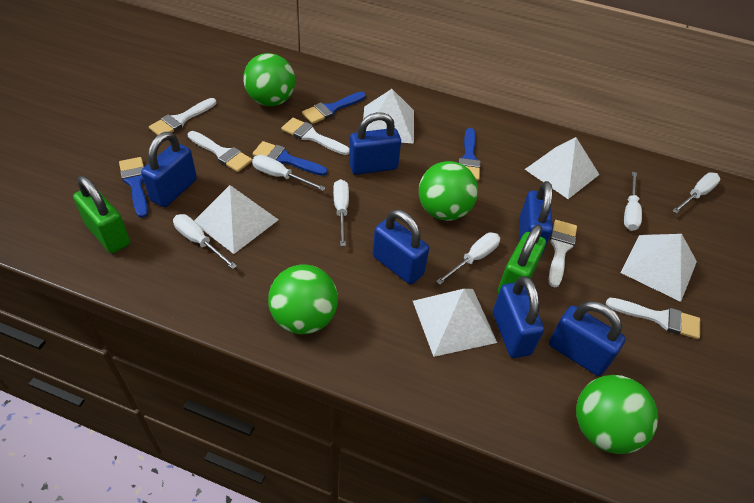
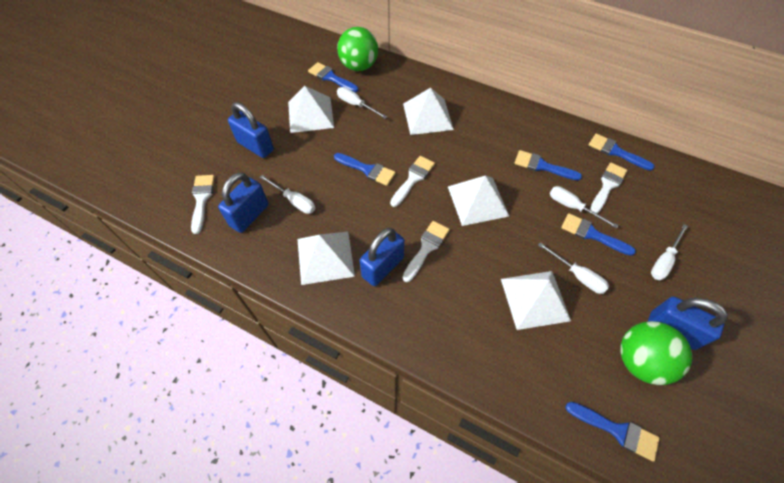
blue brush: [119,157,148,218] [252,141,328,176] [302,91,366,124] [458,128,481,181] = 4 -> [308,62,358,92] [334,153,396,186] [514,150,582,181] [561,213,636,256] [566,402,660,461] [589,133,655,171] = 6
blue padlock: [141,132,197,207] [349,112,401,175] [373,209,429,284] [493,276,544,358] [519,181,553,256] [549,301,626,376] = 6 -> [218,172,268,233] [228,102,274,158] [360,228,405,286] [648,296,728,350] = 4
green ball: [243,53,295,106] [268,264,338,334] [419,161,478,221] [576,375,658,454] = 4 -> [337,27,378,71] [620,321,692,385] = 2
green padlock: [73,176,130,253] [498,224,546,294] = 2 -> none = 0
white brush: [149,98,216,135] [188,131,252,172] [281,118,350,155] [549,220,577,287] [606,298,700,339] = 5 -> [191,175,215,234] [390,156,435,207] [403,221,450,282] [590,162,627,213] = 4
white screwdriver: [173,214,237,269] [252,155,326,191] [333,179,349,246] [436,232,500,285] [624,172,642,231] [672,172,721,214] = 6 -> [259,175,315,214] [337,87,388,119] [538,242,609,294] [550,186,619,229] [651,224,688,280] = 5

